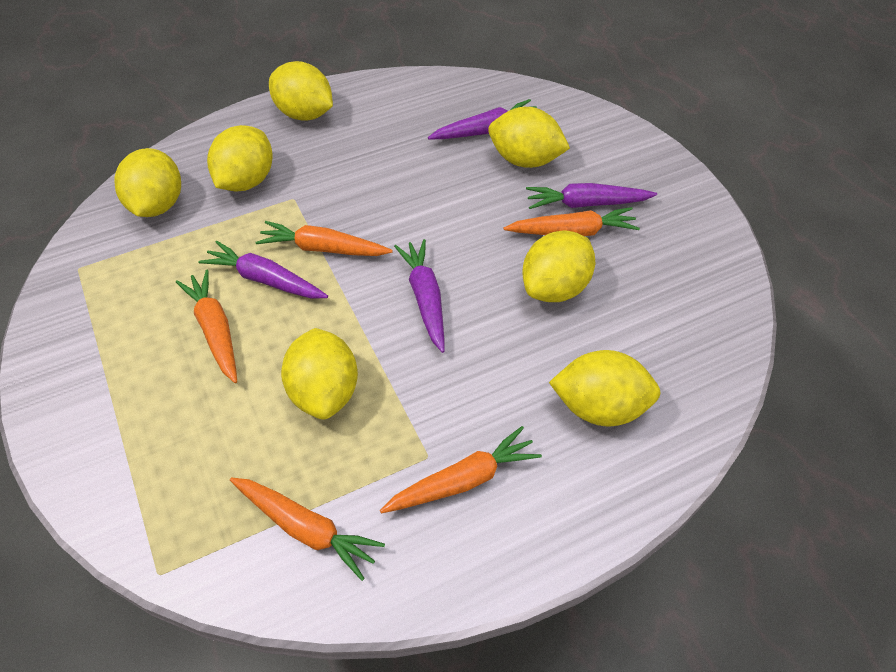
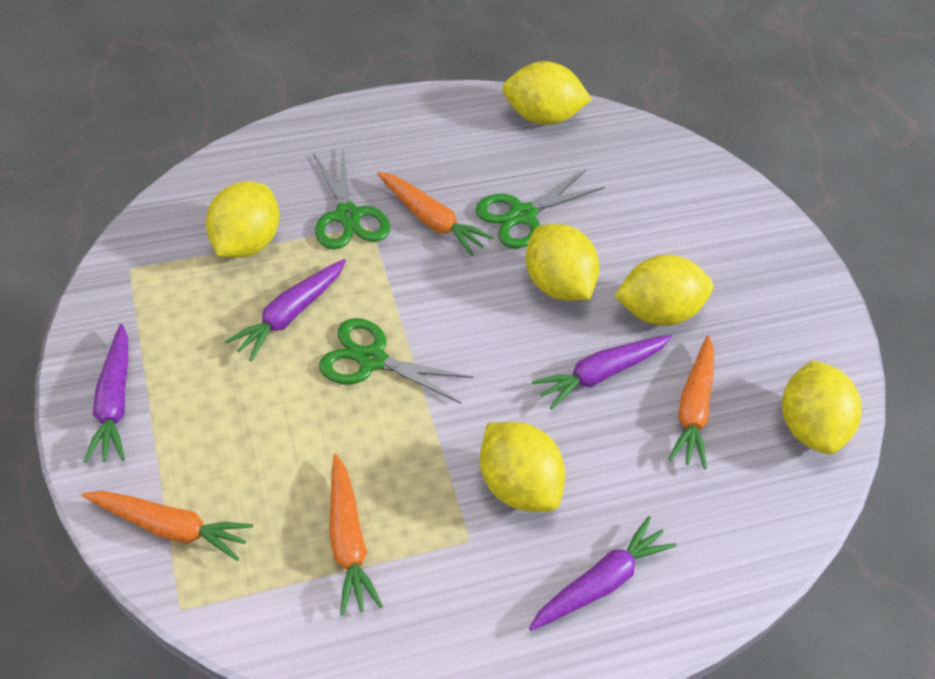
green scissors: none = 0 -> [313,147,390,249] [319,318,474,404] [475,170,605,248] = 3
orange carrot: [176,270,237,383] [230,477,385,581] [256,221,393,256] [380,426,542,513] [504,207,640,236] = 5 -> [82,491,253,561] [329,454,383,615] [377,172,493,256] [668,336,714,469] = 4
yellow lemon: [114,148,181,217] [207,125,273,192] [269,61,333,121] [281,328,358,420] [488,107,570,168] [522,230,595,302] [549,350,661,426] = 7 -> [206,182,279,258] [480,422,565,512] [502,61,592,125] [525,224,599,301] [614,255,713,326] [782,360,862,454] = 6

